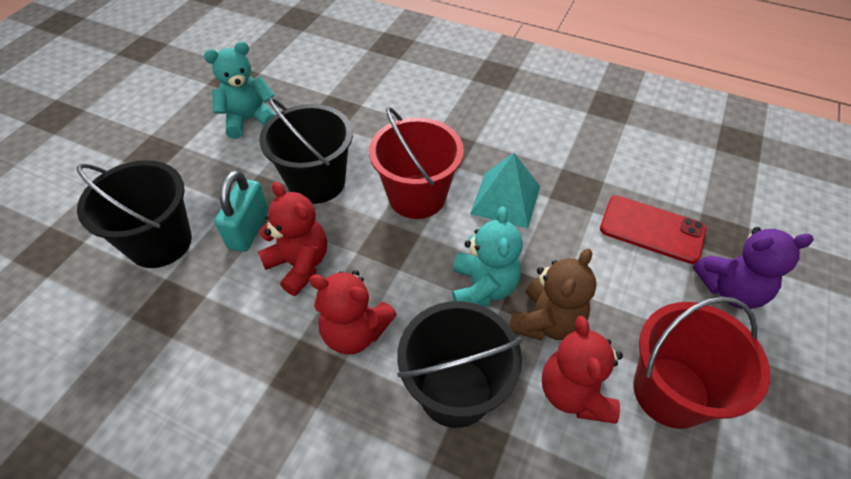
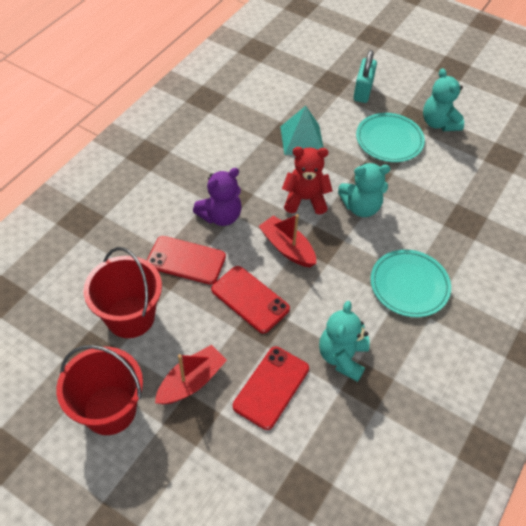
black bucket: [76,160,192,268] [259,98,353,204] [397,301,522,428] = 3 -> none = 0
brown teddy bear: [510,249,596,341] = 1 -> none = 0
red boat: none = 0 -> [155,345,227,405] [259,214,316,267] = 2
red phone: [600,195,706,264] = 1 -> [147,236,226,285] [211,266,290,334] [233,347,309,430] = 3
red teddy bear: [258,182,327,296] [309,270,397,355] [542,316,623,424] = 3 -> [282,147,333,214] = 1
turquoise plate: none = 0 -> [356,113,425,162] [370,250,451,317] = 2
turquoise teddy bear: [204,42,275,139] [452,206,523,307] = 2 -> [319,301,370,382] [338,163,390,217] [423,68,464,131] = 3

